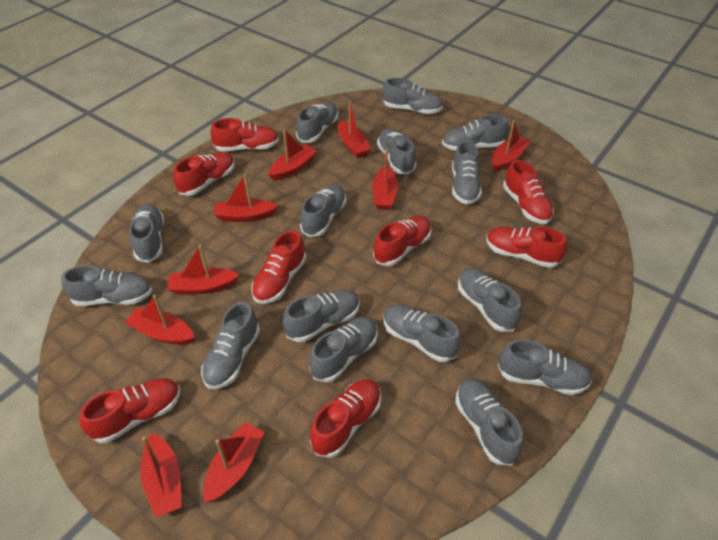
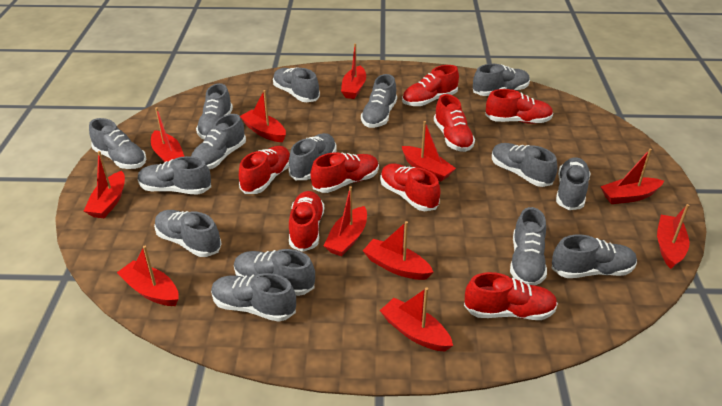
red boat: [125,295,195,345] [141,433,182,517] [168,245,240,295] [203,422,264,503] [214,174,278,222] [268,129,317,181] [338,101,371,158] [372,148,398,210] [492,120,531,172] = 9 -> [84,151,125,218] [117,246,179,306] [151,107,185,162] [240,90,286,142] [324,186,367,256] [341,43,366,99] [363,221,433,280] [380,287,453,352] [402,121,456,182] [600,149,664,204] [657,204,690,269] = 11

